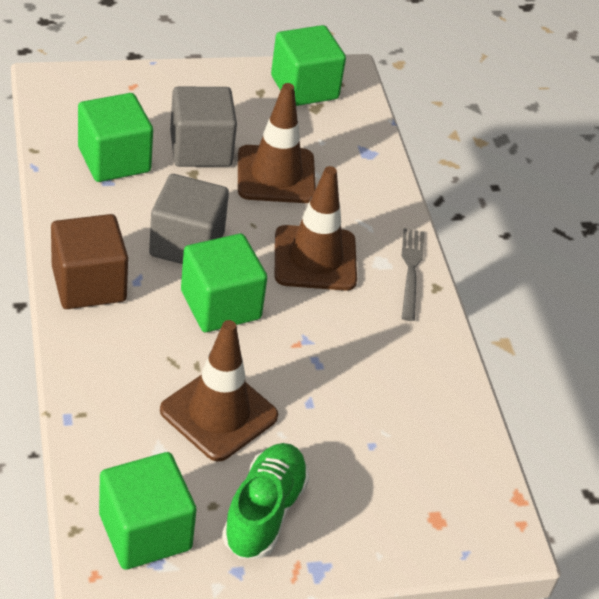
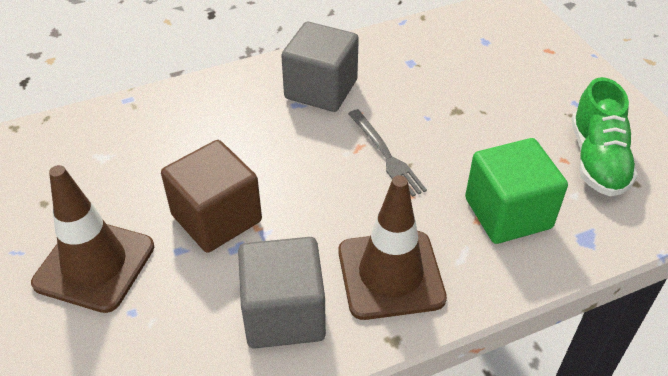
brown traffic cone: [160,320,278,462] [238,83,316,203] [275,166,357,291] = 3 -> [31,165,154,313] [338,175,447,320] = 2
green cube: [78,93,153,182] [99,452,196,570] [181,234,267,332] [271,25,346,106] = 4 -> [465,138,568,244] = 1

